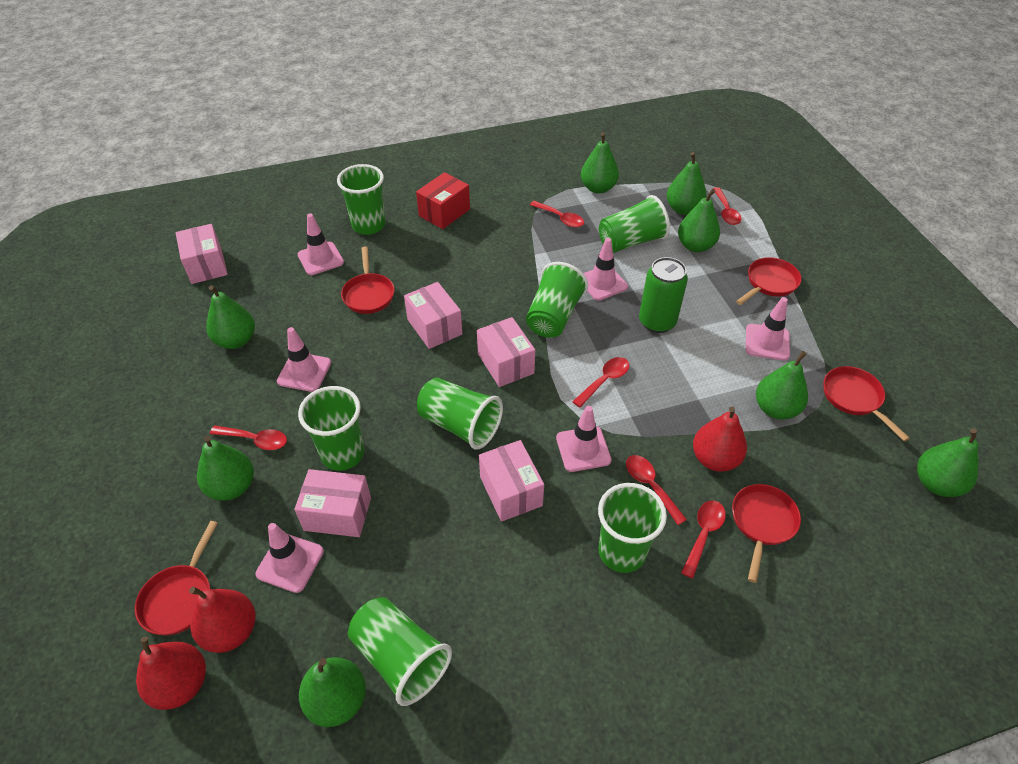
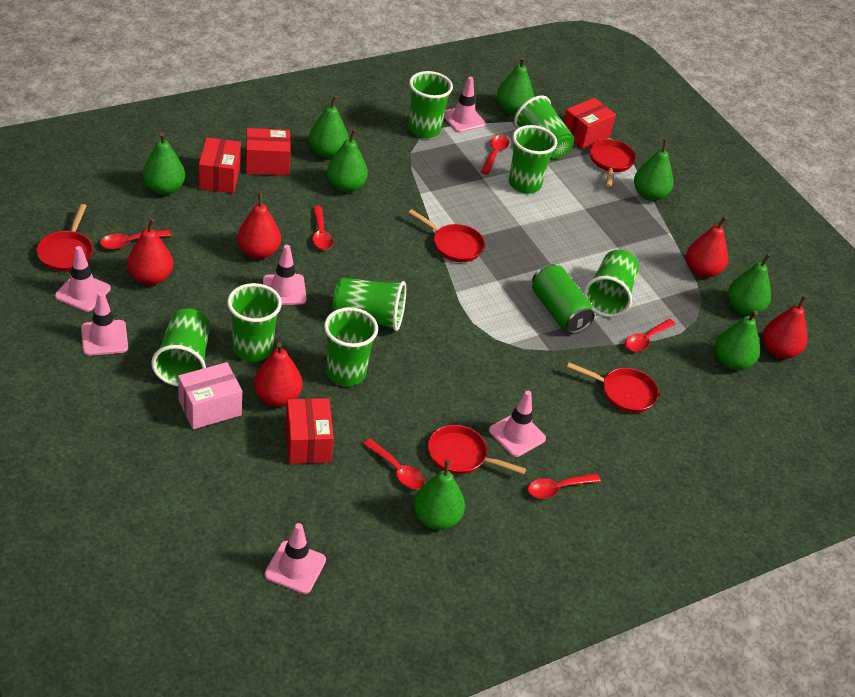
green cup: [298,386,364,471] [337,164,385,235] [348,597,452,706] [417,378,503,450] [526,262,588,338] [598,483,667,573] [599,195,670,253] = 7 -> [152,309,210,386] [227,283,282,362] [324,307,378,386] [333,278,406,331] [409,71,453,138] [509,125,557,194] [514,95,574,159] [584,250,639,317] = 8
pink box: [176,224,228,284] [294,469,371,537] [404,282,462,349] [477,317,535,387] [479,440,544,522] = 5 -> [178,362,242,429] = 1
red box: [416,172,470,229] = 1 -> [199,137,241,193] [246,128,291,176] [286,398,334,464] [563,98,616,150] = 4
red pear: [136,636,206,710] [189,587,256,653] [693,407,747,472] = 3 -> [127,218,173,285] [237,193,281,259] [254,342,303,407] [686,216,728,278] [763,295,808,359] = 5

